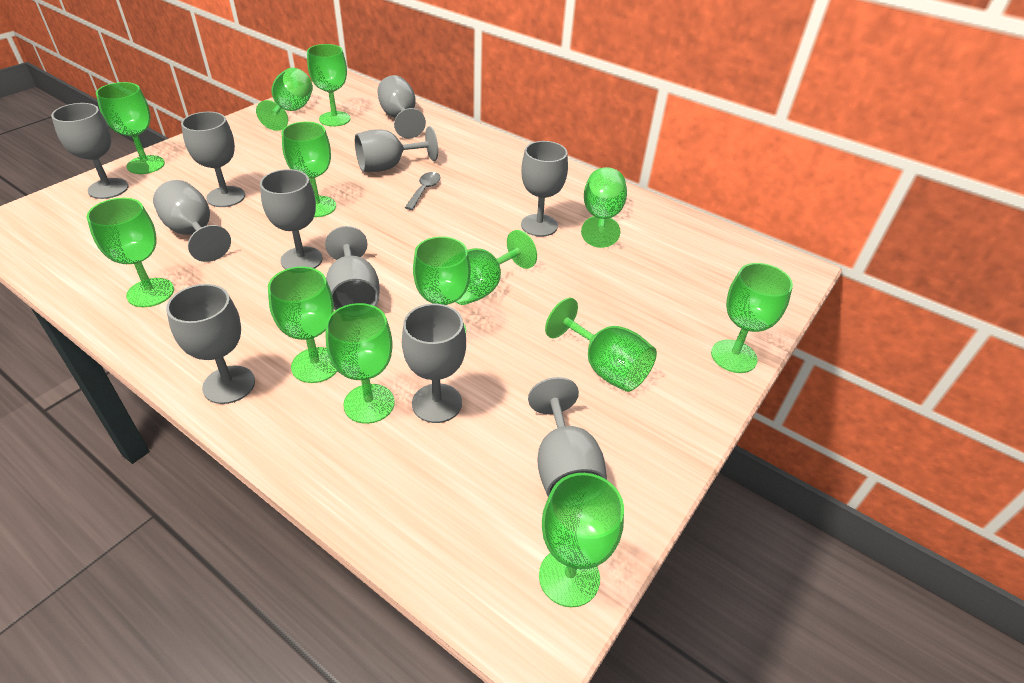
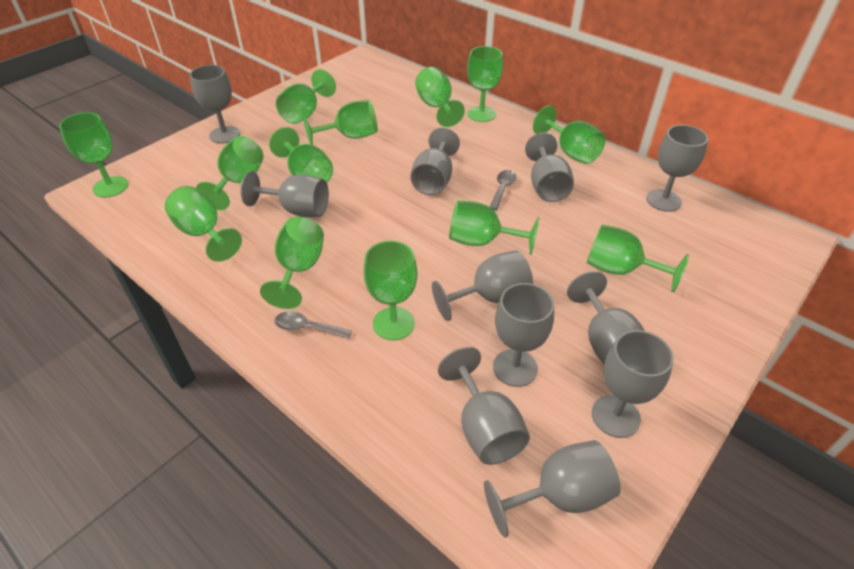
grey spoon: [405,172,440,210] = 1 -> [274,311,352,339] [490,170,516,211] = 2

